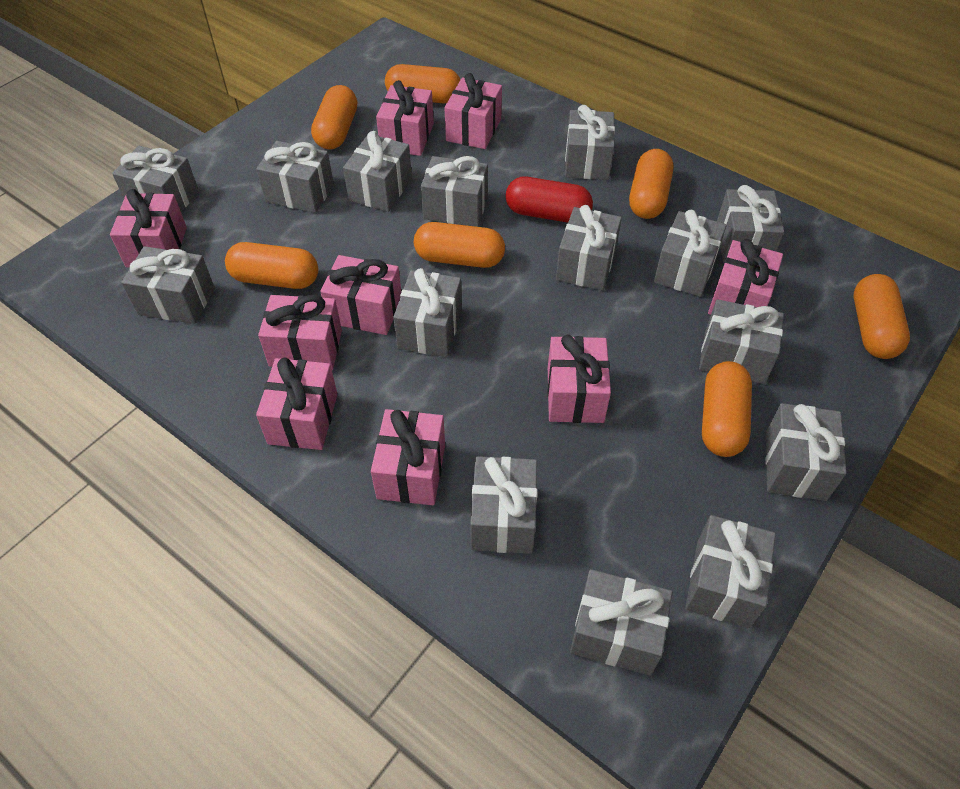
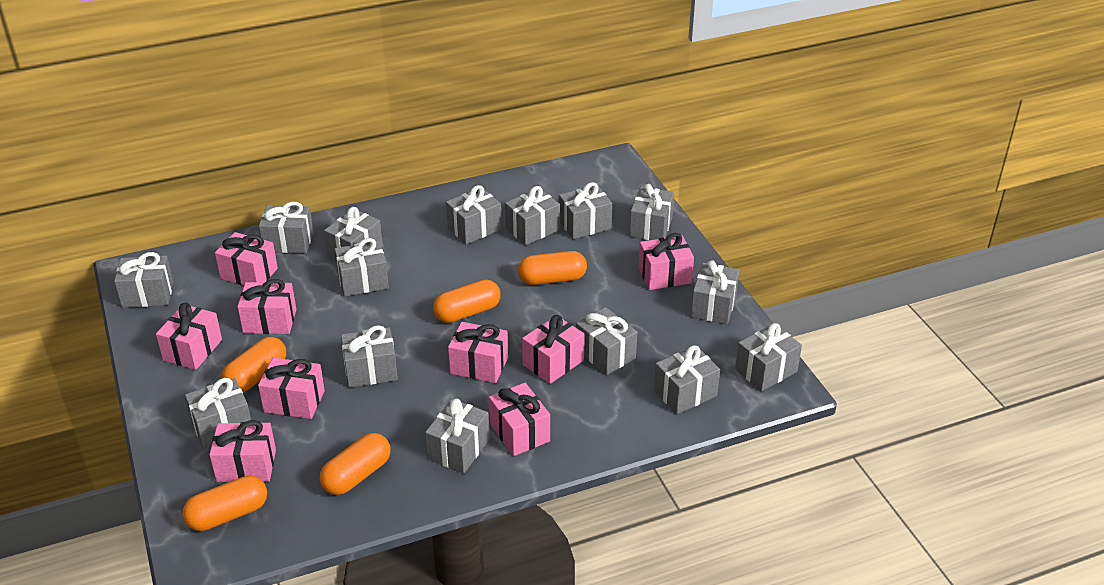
orange capsule: [225,242,318,289] [311,85,357,149] [385,64,460,103] [414,222,505,268] [629,149,673,219] [702,361,752,457] [854,274,910,359] = 7 -> [182,476,267,531] [221,337,286,393] [320,433,391,495] [433,279,501,323] [518,251,587,285] = 5
red capsule: [505,177,593,223] = 1 -> none = 0

